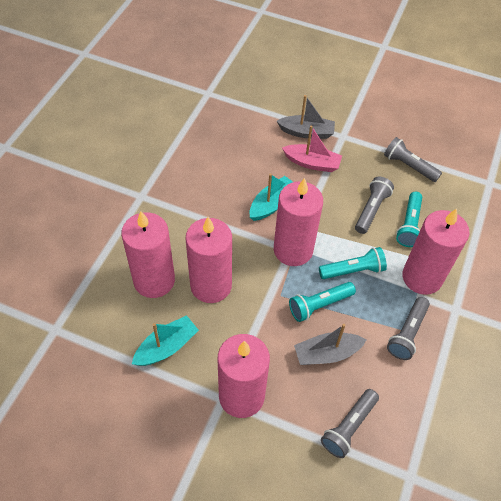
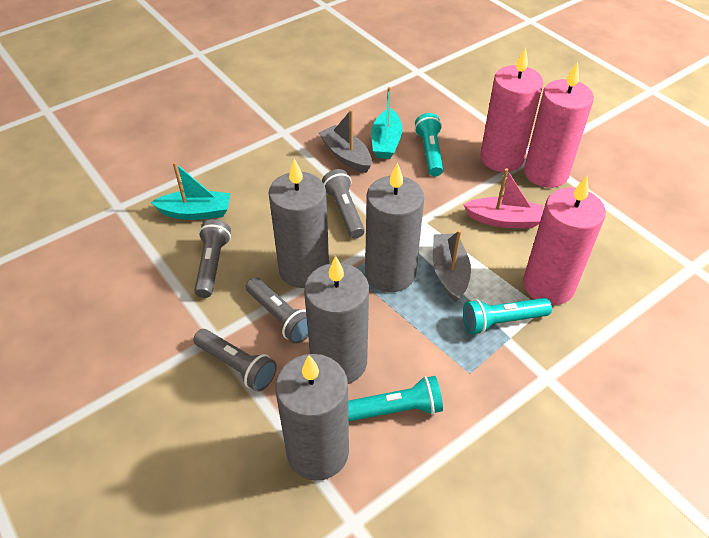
grey candle: none = 0 -> [269,159,329,288] [275,354,349,481] [304,256,369,384] [365,162,424,292] = 4
pink candle: [121,211,175,298] [186,217,232,303] [218,334,270,418] [274,178,323,266] [402,208,470,295] = 5 -> [480,47,543,172] [523,176,606,305] [524,62,594,188] = 3

